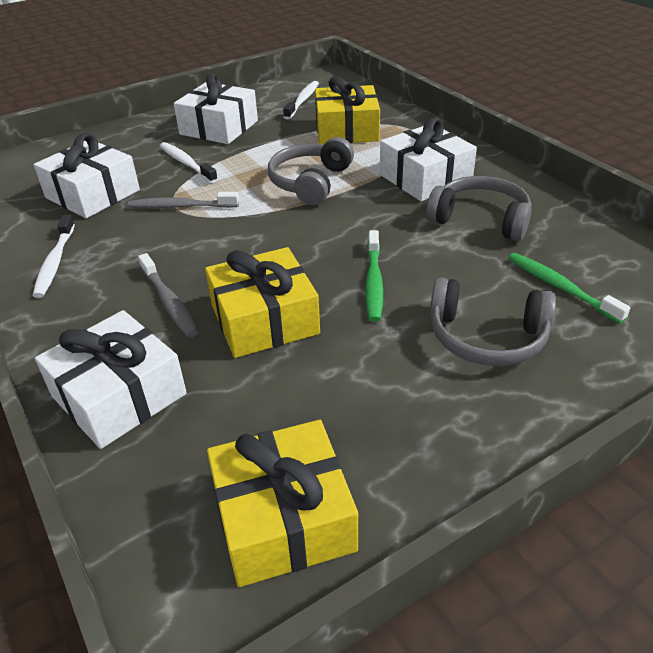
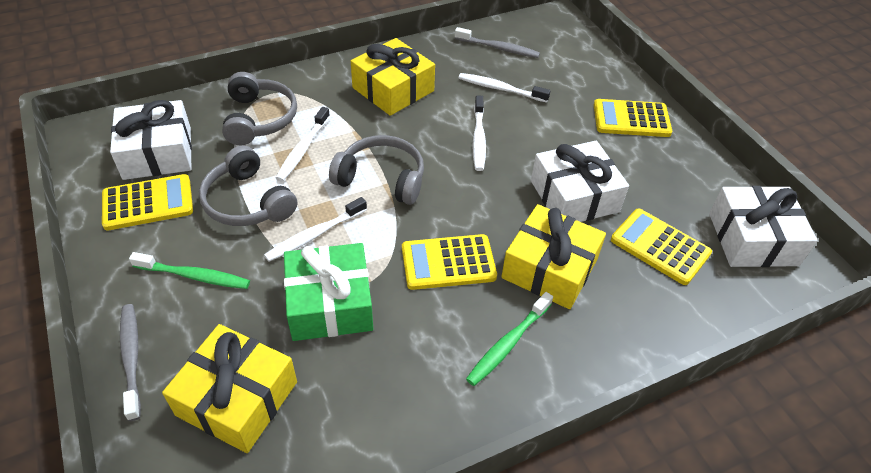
green gift: none = 0 -> [284,243,373,341] = 1
white gift: [34,133,140,218] [35,310,187,449] [174,73,258,144] [380,117,477,202] = 4 -> [110,100,192,180] [531,141,629,222] [709,186,818,267] = 3
white toothbrush: [33,215,75,298] [160,142,218,183] [283,81,319,119] = 3 -> [264,197,367,262] [276,107,330,181] [459,73,550,103] [472,95,486,171] = 4
yellow calculator: none = 0 -> [102,174,193,230] [402,234,497,290] [594,99,672,137] [611,208,712,285] = 4

